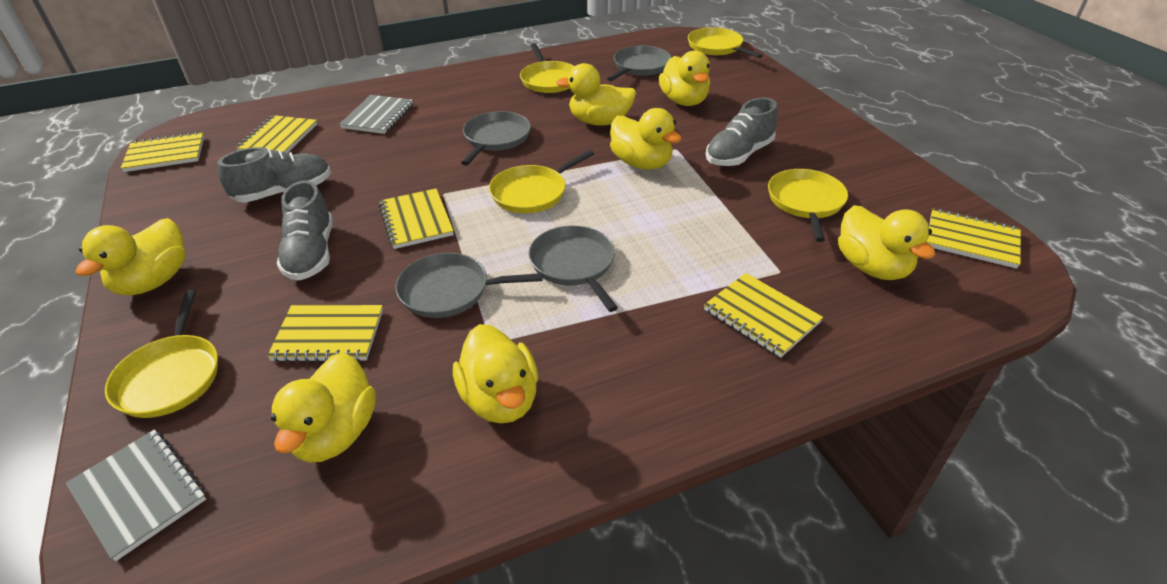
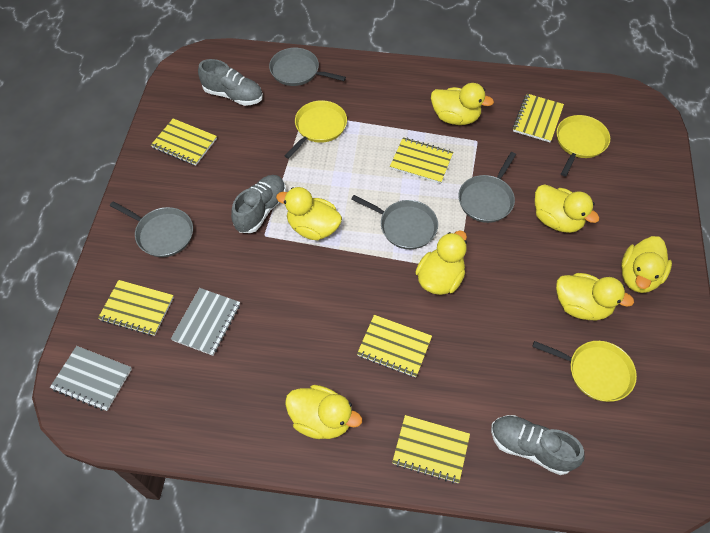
yellow pan: [105,290,218,418] [489,150,594,213] [520,43,575,93] [688,27,763,58] [768,169,848,242] = 5 -> [284,100,347,159] [532,341,637,402] [557,115,610,177] = 3

